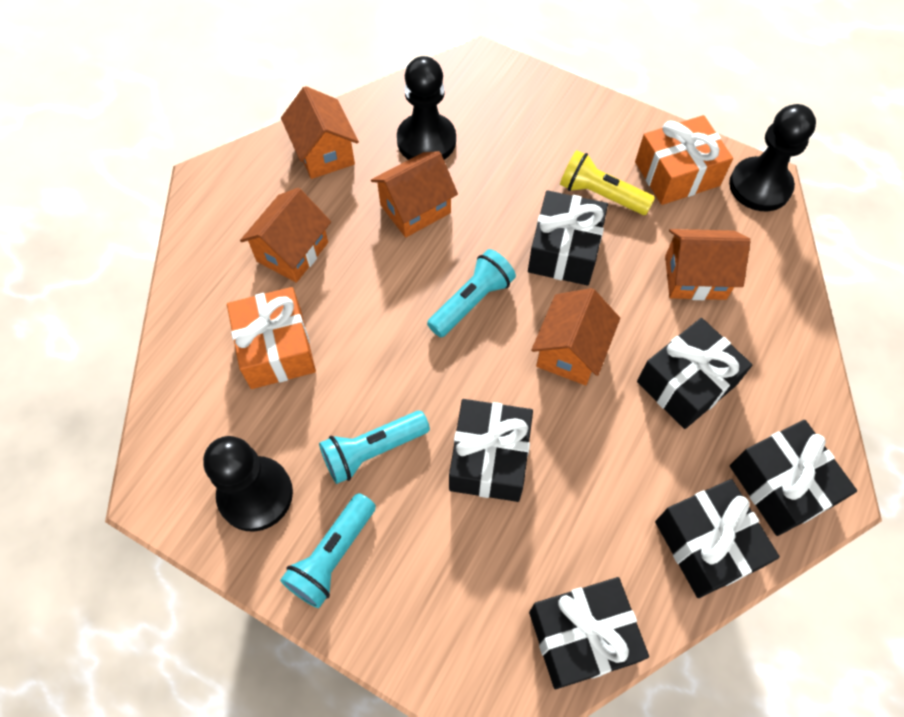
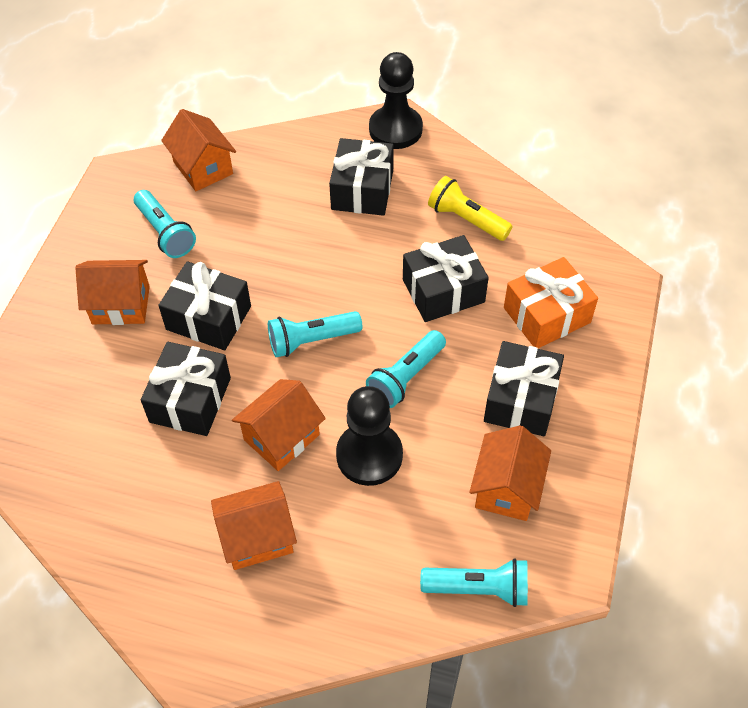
black gift: [449,399,533,502] [528,190,608,286] [529,577,649,689] [637,318,752,429] [655,479,780,598] [730,420,857,536] = 6 -> [141,342,231,436] [158,262,251,350] [329,138,394,216] [403,235,489,322] [484,341,564,436] = 5
black pawn: [203,436,293,532] [397,56,456,160] [729,104,816,211] = 3 -> [336,386,403,486] [369,52,423,149] = 2
orange gift: [227,287,316,389] [635,115,733,205] = 2 -> [504,257,598,348] = 1
turquoise flashlight: [280,493,376,608] [319,411,430,484] [427,249,516,337] = 3 -> [134,190,196,258] [268,311,362,357] [366,330,446,408] [420,558,528,607] = 4

